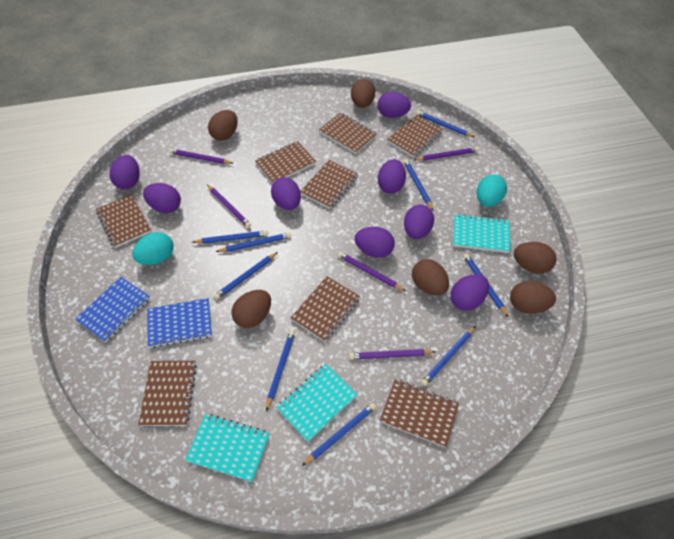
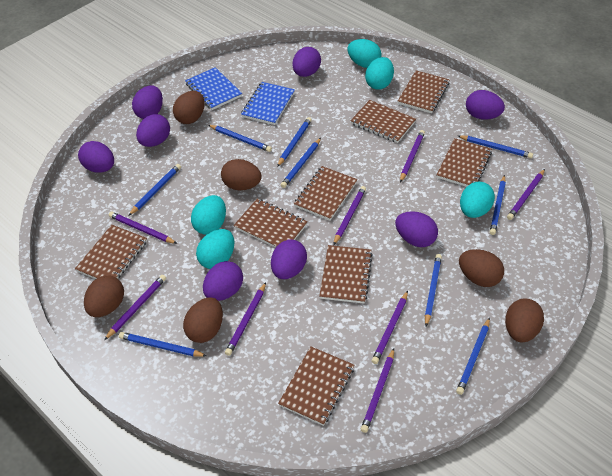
purple pencil: [169,149,233,164] [207,185,251,228] [338,252,406,291] [349,349,436,359] [413,147,479,161] = 5 -> [104,275,166,340] [109,212,177,244] [225,282,266,356] [333,186,366,245] [361,348,394,433] [372,291,408,364] [400,130,425,182] [507,169,545,220] = 8
turquoise egg: [132,232,174,265] [477,174,507,207] = 2 -> [191,195,226,235] [196,229,234,269] [347,39,381,68] [365,57,394,90] [460,182,495,218] = 5
turquoise notebook: [185,414,270,482] [277,364,357,442] [453,214,510,253] = 3 -> none = 0

